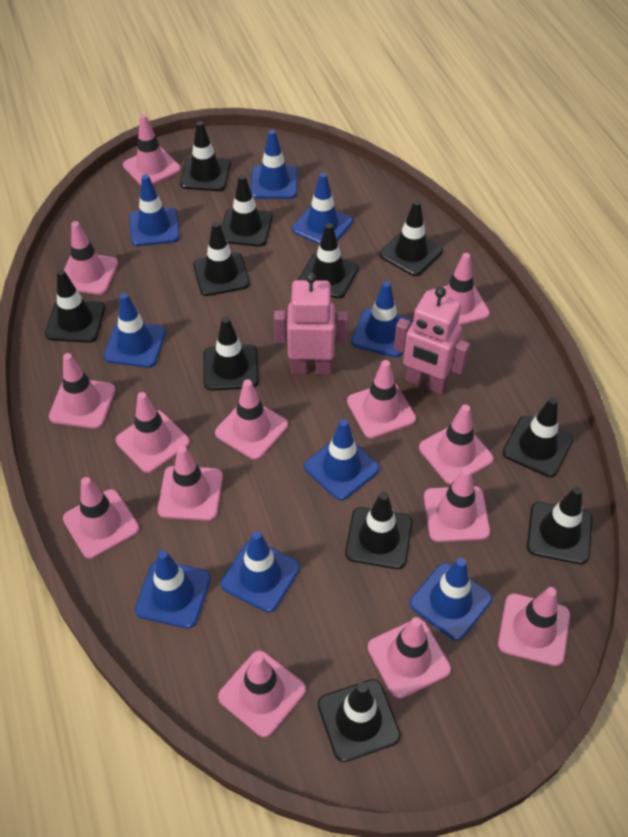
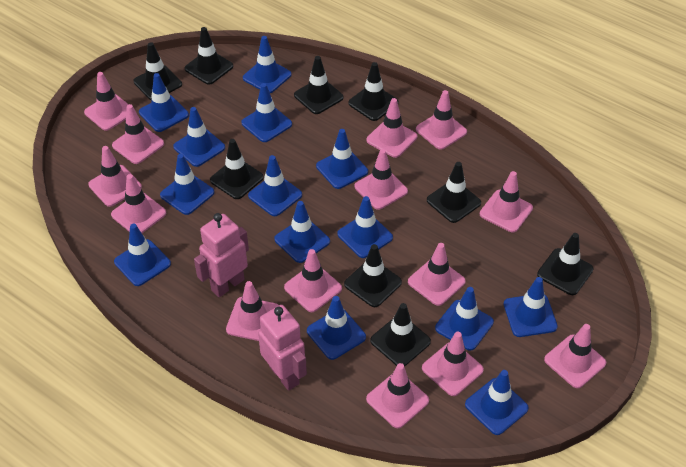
black traffic cone: [45,269,105,343] [180,121,231,191] [193,222,250,296] [204,317,259,391] [221,175,273,247] [298,223,359,299] [318,679,401,762] [345,492,412,569] [380,200,443,276] [502,397,573,477] [527,487,592,564] = 11 -> [134,42,182,100] [185,27,233,85] [210,139,264,199] [294,56,343,114] [344,244,402,307] [348,62,398,121] [370,303,431,367] [427,162,481,223] [537,233,593,295] = 9
blue traffic cone: [104,293,166,368] [129,174,180,246] [135,550,211,629] [221,531,300,613] [251,130,298,199] [292,173,353,244] [304,419,380,500] [351,281,413,357] [410,558,492,641] = 9 -> [114,224,171,286] [139,73,189,132] [160,154,214,215] [173,107,225,167] [241,83,292,142] [243,36,291,93] [248,155,302,216] [274,201,330,263] [307,296,366,360] [316,129,368,189] [337,196,393,258] [435,287,494,350] [465,370,529,435] [504,277,558,337] = 14

